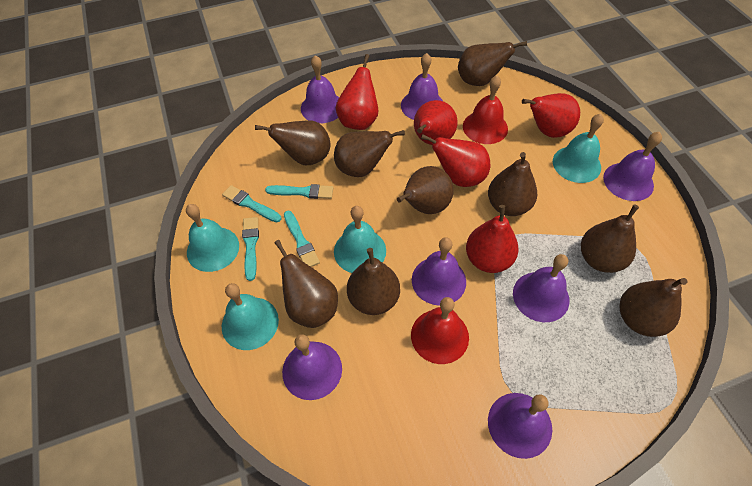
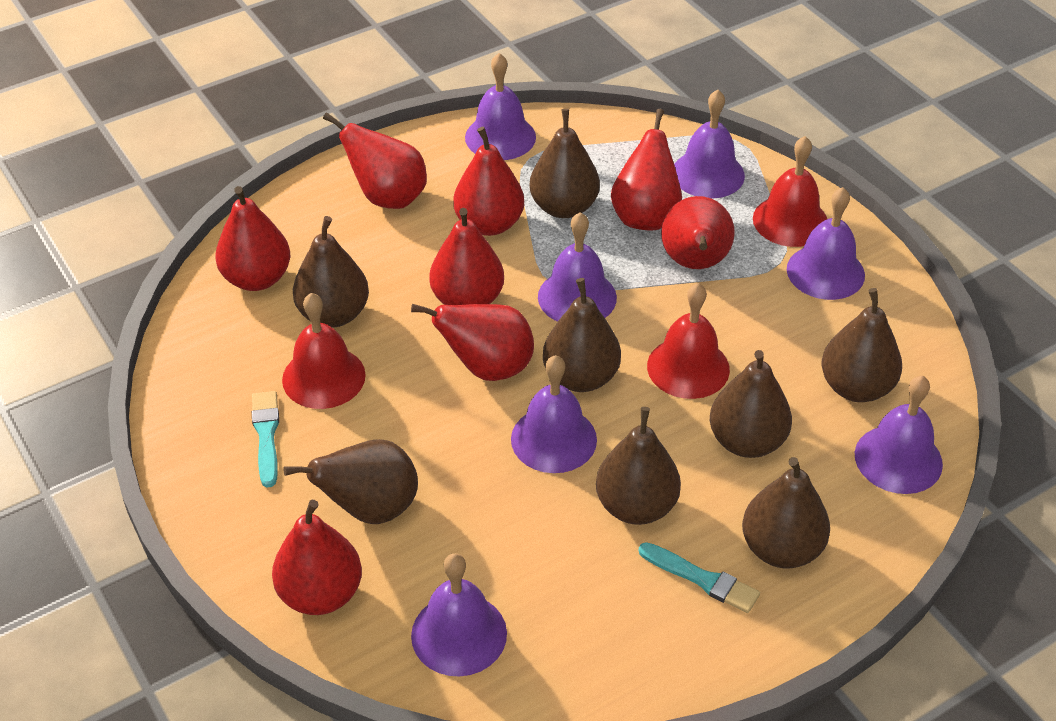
brown pear: [255,120,331,165] [274,240,338,328] [334,130,405,177] [347,248,400,315] [397,166,454,214] [458,41,527,86] [488,152,537,216] [581,204,639,273] [619,278,687,337] = 9 -> [283,439,418,524] [293,216,369,328] [529,109,600,218] [543,278,621,392] [596,407,681,525] [710,350,792,458] [742,457,830,569] [822,288,902,402] = 8
red bell: [411,297,469,364] [463,76,508,144] = 2 -> [282,293,366,409] [647,283,730,399] [753,136,828,247] = 3
red pear: [336,54,378,130] [414,100,457,145] [421,134,490,187] [466,205,519,273] [522,93,580,138] = 5 -> [216,186,290,291] [272,500,362,615] [323,112,427,209] [411,304,534,381] [429,208,504,305] [453,127,524,236] [611,109,682,230] [661,196,735,269] = 8
turquoise bell: [186,204,239,272] [222,283,279,350] [334,206,386,273] [553,114,604,183] = 4 -> none = 0
turquoise brush: [222,185,281,222] [242,217,259,281] [265,184,333,199] [284,211,320,267] = 4 -> [252,391,279,488] [639,542,760,613] = 2

